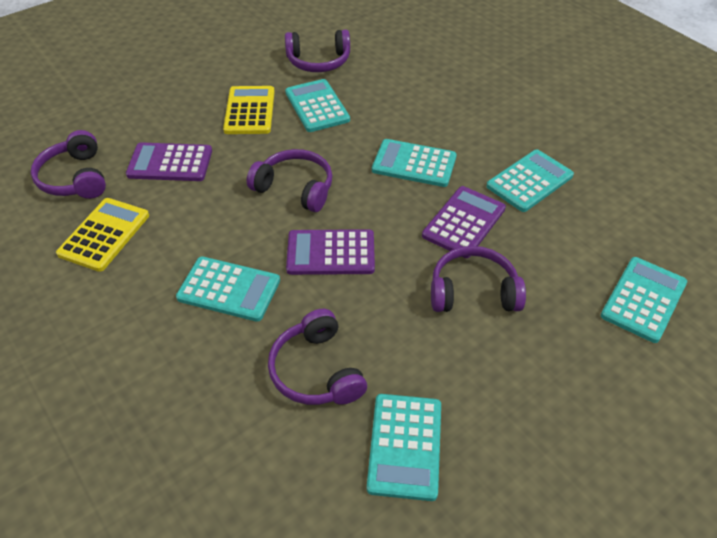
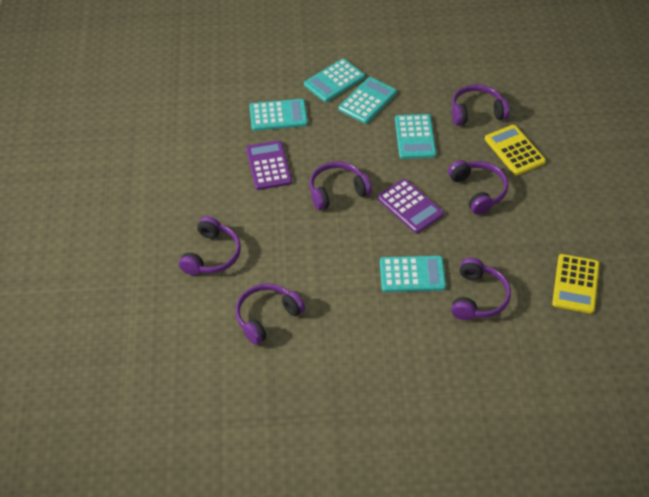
purple calculator: [126,142,212,181] [286,229,375,275] [422,186,506,258] = 3 -> [246,140,292,190] [377,179,444,233] = 2
purple headphones: [31,130,106,199] [247,149,333,212] [268,309,367,405] [285,30,350,72] [431,246,526,312] = 5 -> [179,216,241,275] [236,283,305,345] [309,161,372,210] [448,160,508,215] [451,258,511,320] [452,84,510,126] = 6
turquoise calculator: [176,256,280,322] [285,79,350,132] [367,394,441,501] [372,139,457,187] [486,149,574,212] [601,257,687,343] = 6 -> [249,99,308,131] [304,59,365,102] [339,77,397,124] [380,256,446,292] [395,114,436,159] = 5

